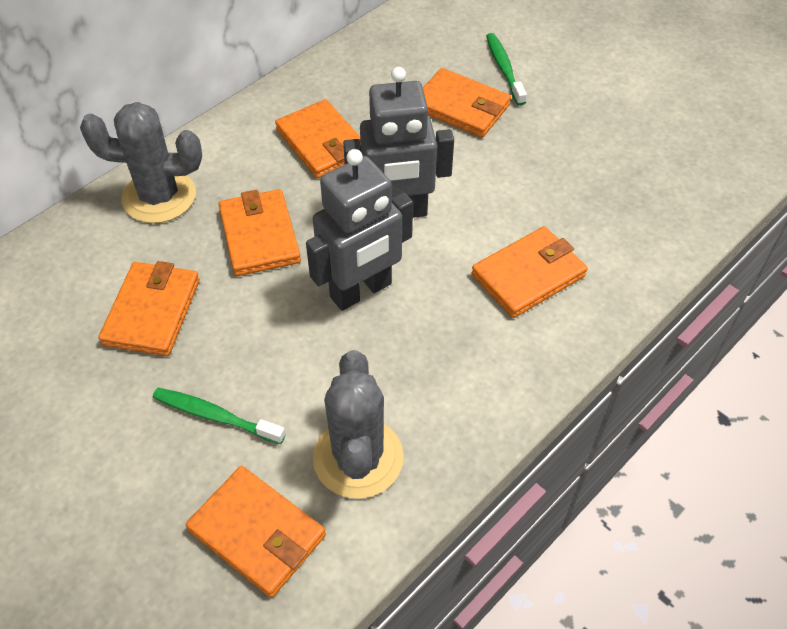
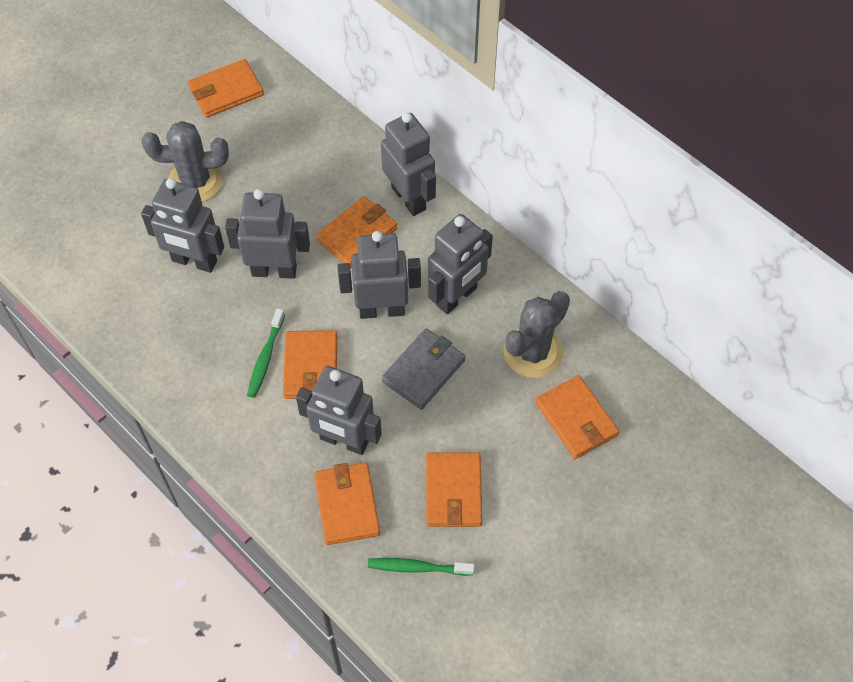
grey robot: [306,149,413,311] [343,67,454,218] = 2 -> [141,178,224,273] [225,189,310,279] [296,366,382,455] [338,231,421,319] [381,112,436,216] [428,214,493,314] = 6
grey wallet: none = 0 -> [382,329,465,410] = 1

